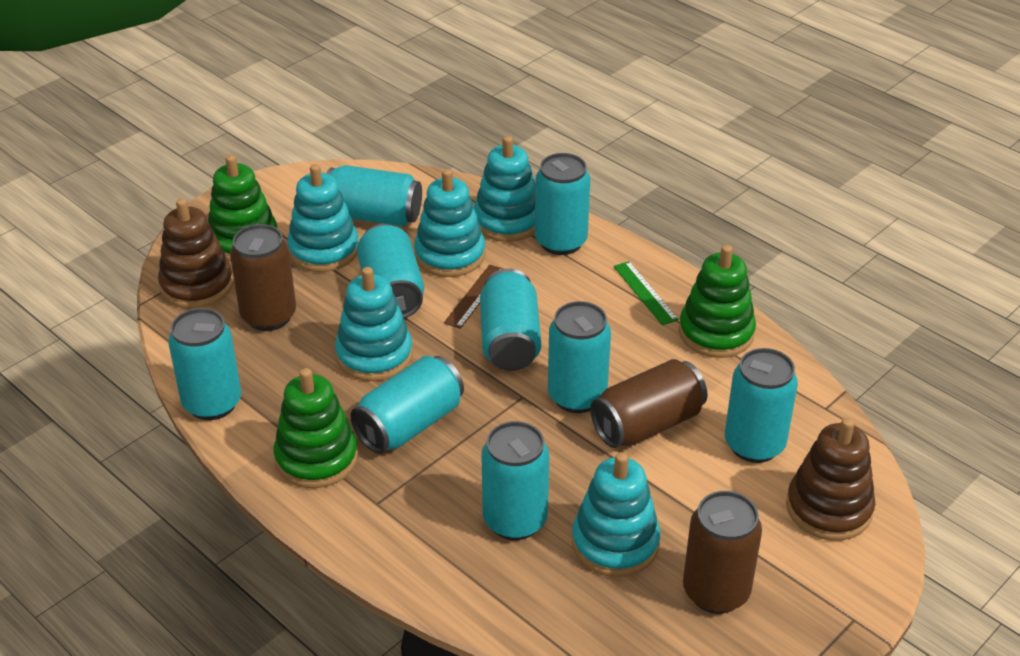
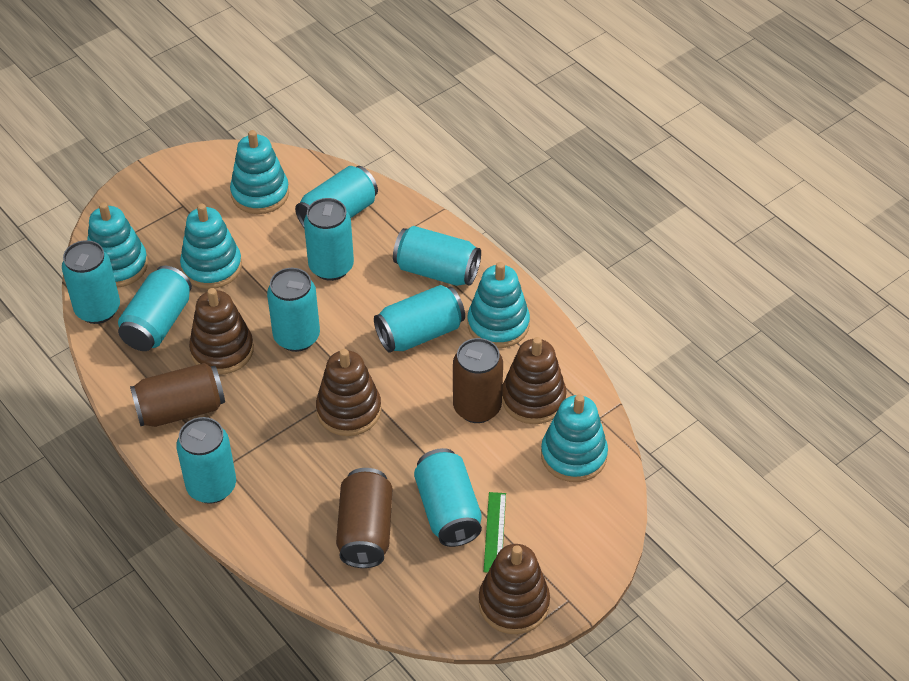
brown ruler: [444,264,503,329] = 1 -> none = 0
brown stacking toy: [158,198,234,309] [786,418,876,541] = 2 -> [189,288,254,374] [316,349,381,436] [479,544,550,634] [502,337,567,424] = 4
green stacking toy: [208,155,277,262] [274,368,358,488] [679,245,756,358] = 3 -> none = 0

